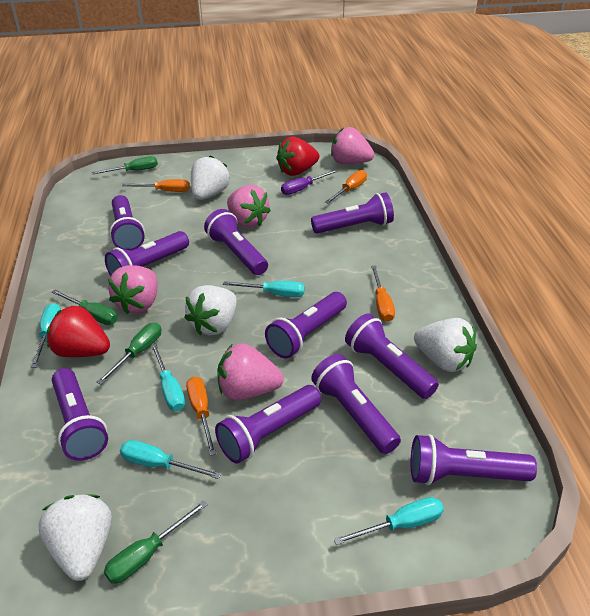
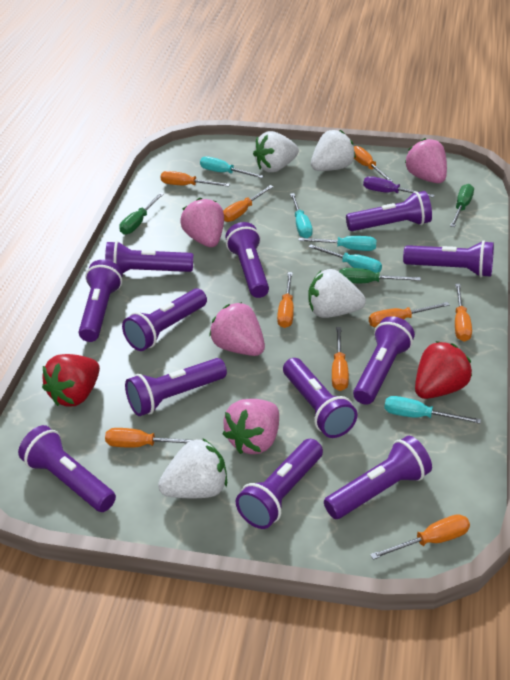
green screwdriver: [51,290,118,325] [92,156,158,174] [97,323,161,384] [104,500,208,584] = 4 -> [119,193,164,235] [339,268,421,283] [450,184,474,227] = 3
orange screwdriver: [122,179,190,192] [186,376,216,456] [325,170,367,204] [371,265,395,322] = 4 -> [105,428,203,447] [161,171,230,187] [223,185,274,222] [277,272,294,328] [332,327,349,391] [354,146,393,182] [369,302,450,328] [370,514,470,560] [455,284,472,342] = 9
purple flashlight: [52,368,108,461] [105,231,189,276] [109,195,145,251] [204,209,268,275] [215,385,321,464] [265,292,347,358] [311,192,394,234] [311,354,401,454] [345,314,439,399] [411,434,537,485] = 10 -> [18,425,116,512] [79,260,123,342] [105,241,193,274] [122,288,207,351] [125,358,227,416] [225,222,269,298] [236,439,323,529] [283,358,357,438] [324,436,432,519] [346,191,432,231] [353,316,415,405] [403,240,494,277] = 12

